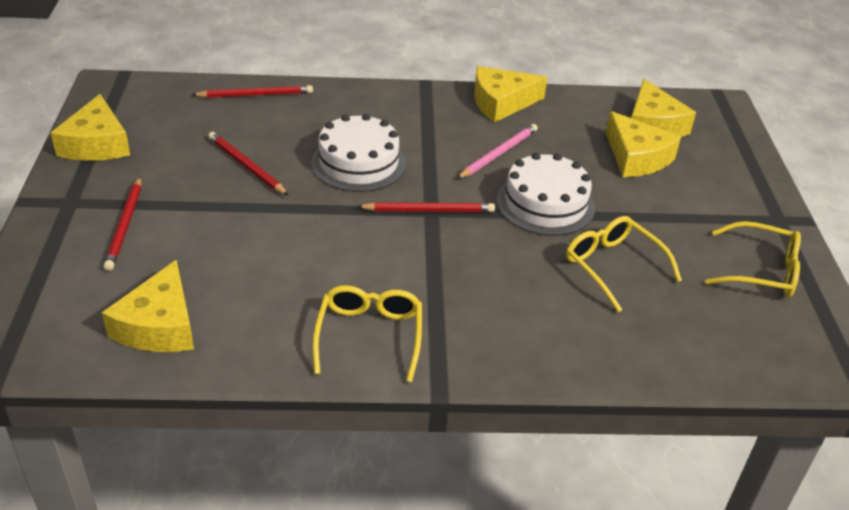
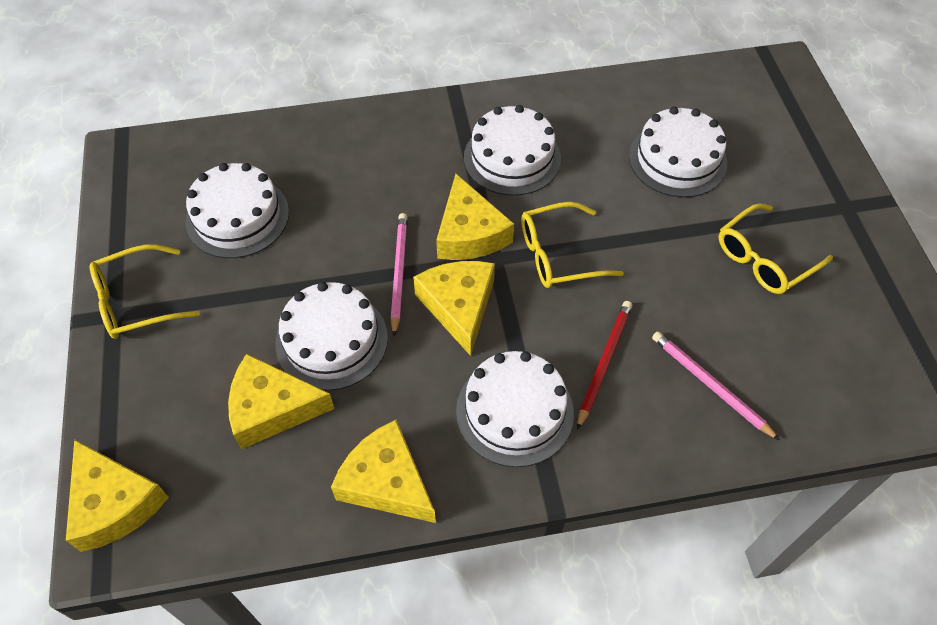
pink pencil: [457,124,538,179] = 1 -> [391,213,408,336] [652,331,780,440] = 2
red pencil: [103,176,141,271] [192,85,313,98] [208,132,289,196] [357,202,495,212] = 4 -> [577,301,632,430] = 1
white cake: [311,114,406,192] [497,153,595,236] = 2 -> [186,163,289,258] [275,282,388,391] [456,351,574,467] [464,105,561,196] [629,106,727,197] = 5

